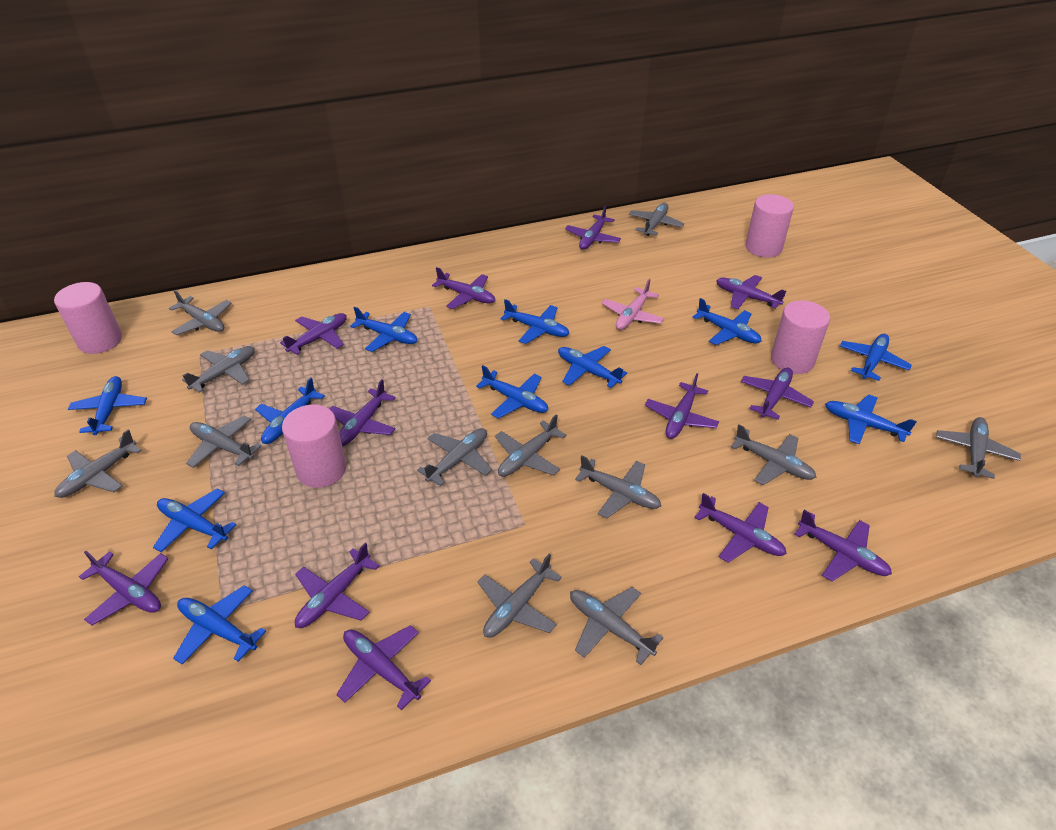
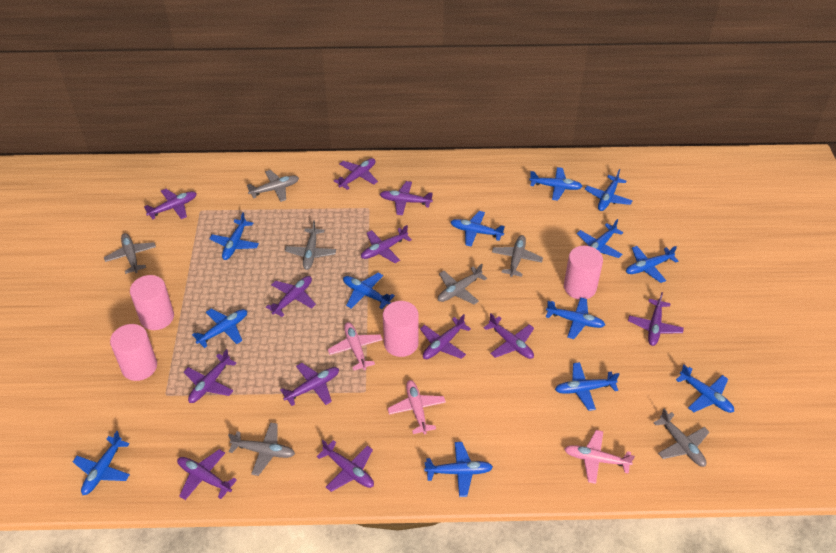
blue plane: [68,376,147,435] [153,489,236,552] [173,585,266,664] [255,378,325,444] [350,307,417,352] [476,365,548,419] [500,299,569,344] [558,346,627,388] [693,298,761,345] [825,394,917,444] [840,334,912,381] = 11 -> [73,431,130,495] [192,309,247,348] [209,212,259,260] [343,273,395,309] [424,442,493,497] [451,211,505,247] [530,167,583,201] [546,297,605,339] [555,362,619,411] [577,219,624,258] [585,169,633,211] [626,246,679,283] [676,365,734,413] = 13
grey plane: [54,429,142,498] [169,290,232,335] [182,346,255,392] [186,415,261,468] [417,428,492,486] [478,554,562,638] [495,414,566,477] [570,587,664,665] [575,455,661,518] [629,203,684,236] [731,424,817,485] [936,417,1021,479] = 12 -> [104,233,156,274] [228,422,295,476] [247,170,299,202] [285,220,336,270] [438,264,487,305] [492,235,543,277] [653,409,709,467] = 7
pink plane: [602,279,664,330] = 1 -> [328,322,383,371] [387,380,446,435] [564,430,635,484] = 3

